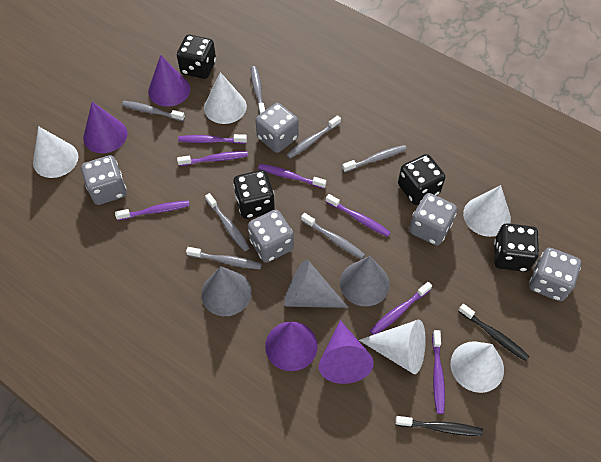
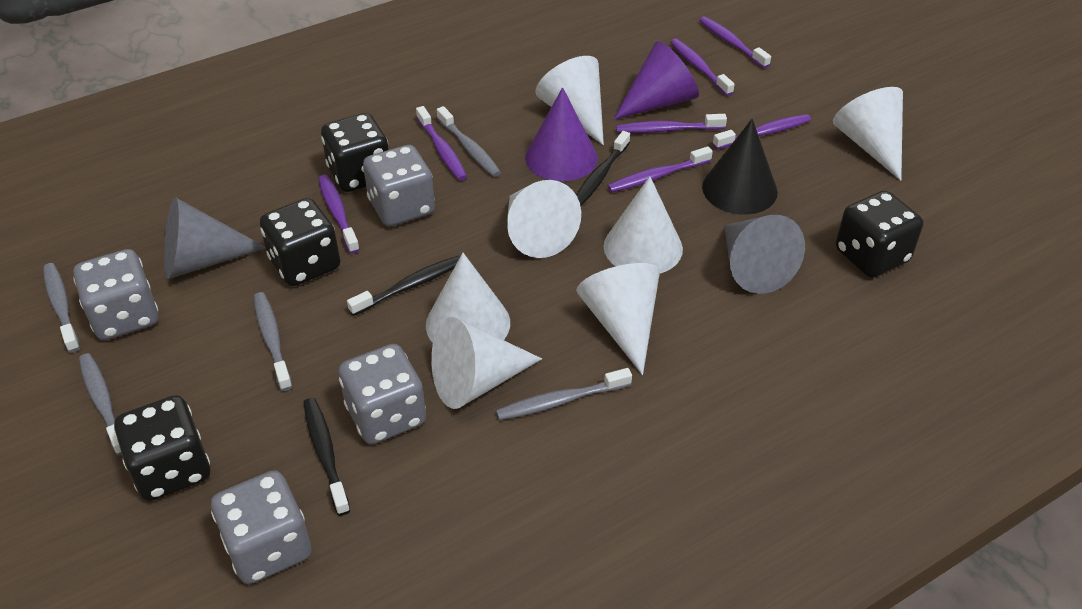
black cone: none = 0 -> [702,119,778,214] = 1
black toothbrush: [395,416,483,436] [459,304,530,361] = 2 -> [303,398,350,516] [347,255,460,316] [576,131,630,206] = 3
grey cone: [201,266,252,316] [284,260,349,308] [340,256,390,307] = 3 -> [164,197,266,279] [724,215,805,294] = 2
grey dice: [81,155,127,205] [248,210,294,263] [255,103,298,153] [409,193,457,246] [529,248,581,301] = 5 -> [73,249,158,340] [211,470,311,584] [338,344,426,444] [363,145,435,226] = 4
grey toothbrush: [122,101,185,121] [186,247,262,269] [205,193,250,251] [251,66,265,115] [287,115,341,159] [301,213,365,259] [342,145,407,173] = 7 -> [43,263,80,353] [79,353,122,456] [254,292,292,391] [437,106,501,177] [496,368,632,420] = 5
purple cone: [83,102,128,153] [148,55,190,107] [265,321,318,371] [319,320,374,384] = 4 -> [525,87,598,181] [613,41,699,120] = 2
white cone: [33,126,79,178] [204,72,247,124] [359,320,426,374] [451,341,504,393] [463,185,511,237] = 5 -> [426,253,510,343] [431,317,542,409] [507,180,581,258] [535,56,604,145] [576,263,660,375] [604,176,683,273] [833,87,903,181] = 7

